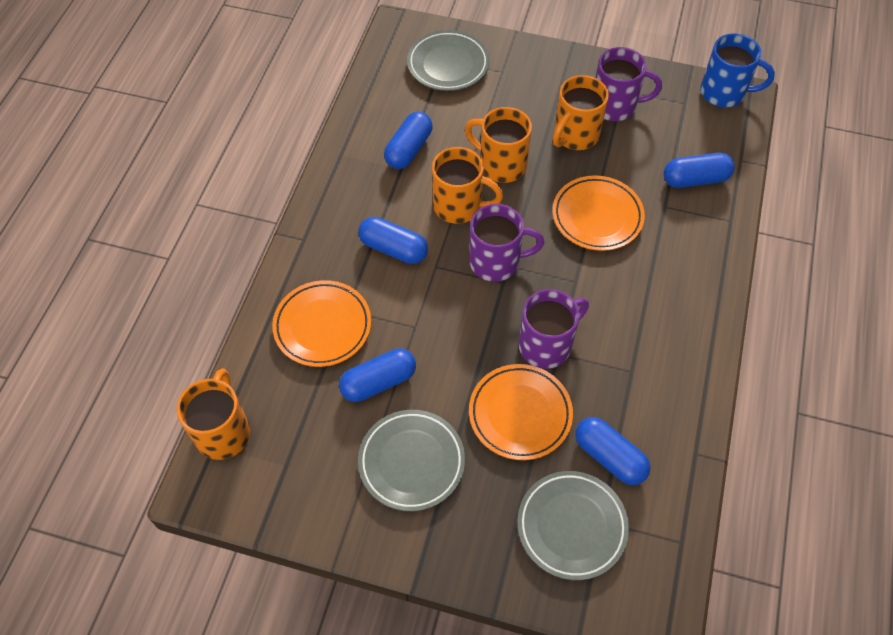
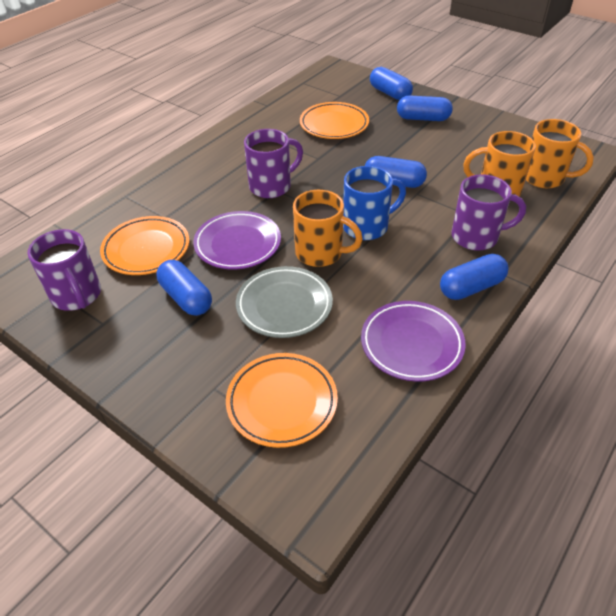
grey plate: [358,410,465,511] [407,30,489,91] [517,471,629,580] = 3 -> [236,266,333,338] = 1
orange mug: [177,369,250,460] [432,147,503,224] [465,107,532,183] [553,75,609,150] = 4 -> [293,190,363,267] [463,131,536,196] [526,119,594,188] = 3
purple plate: none = 0 -> [193,211,281,269] [361,301,466,382] = 2

